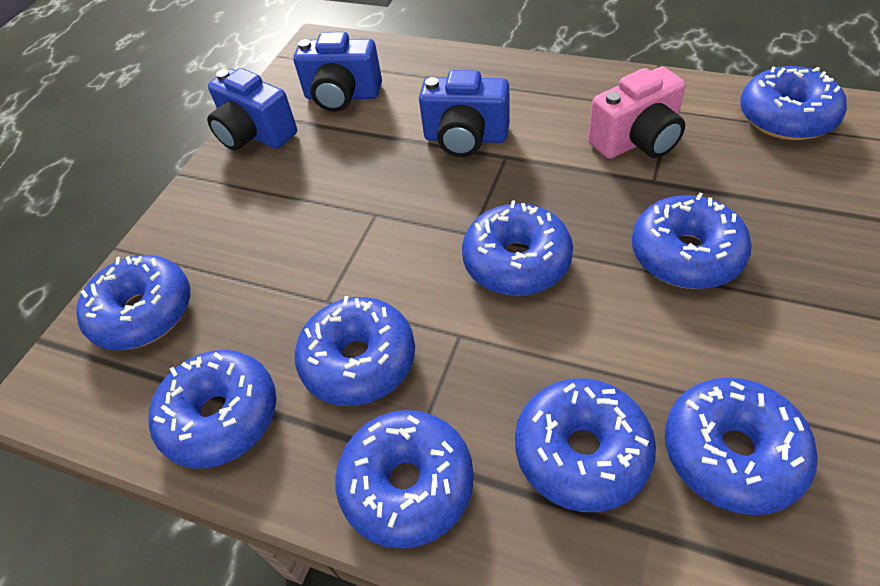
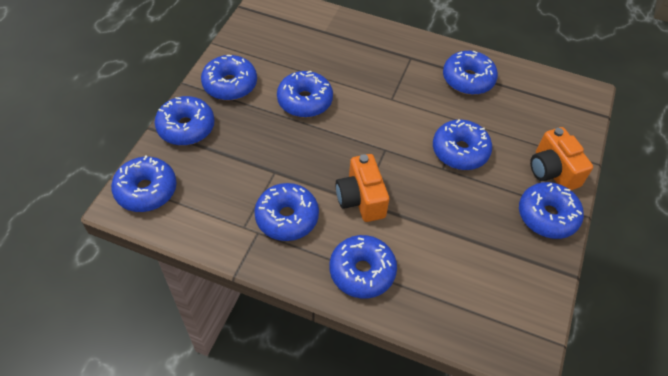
blue camera: [207,68,297,151] [293,32,382,112] [419,70,510,157] = 3 -> none = 0
orange camera: none = 0 -> [336,154,389,222] [530,127,593,190] = 2
pink camera: [588,67,686,159] = 1 -> none = 0

